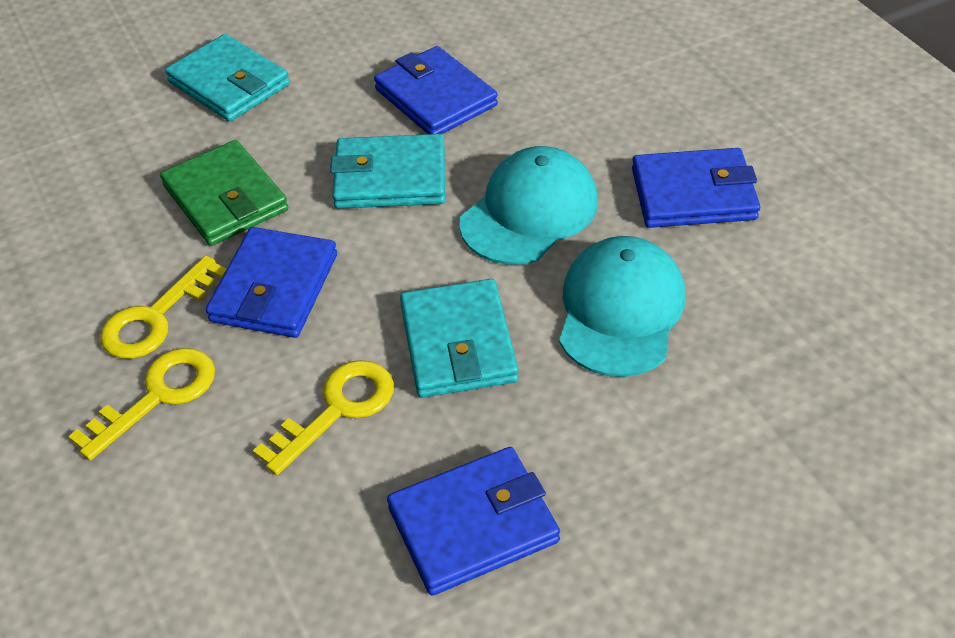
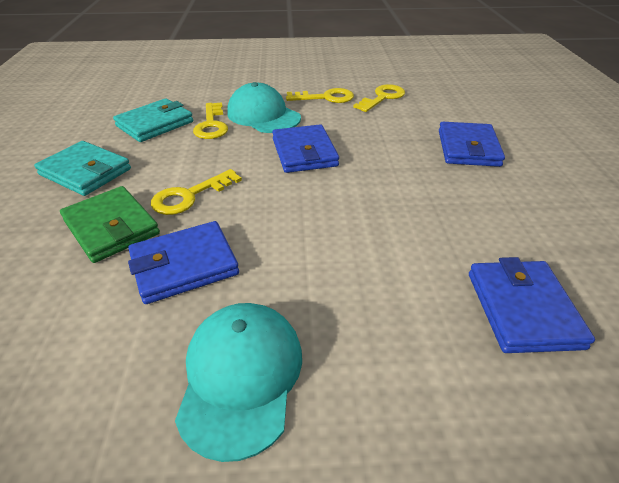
turquoise wallet: [165,34,290,122] [330,134,445,209] [400,279,518,398] = 3 -> [34,141,131,196] [113,98,193,142] = 2
yellow key: [68,348,215,460] [100,256,227,359] [253,360,394,475] = 3 -> [151,169,242,215] [193,103,228,139] [286,88,354,103] [353,84,405,112] = 4

